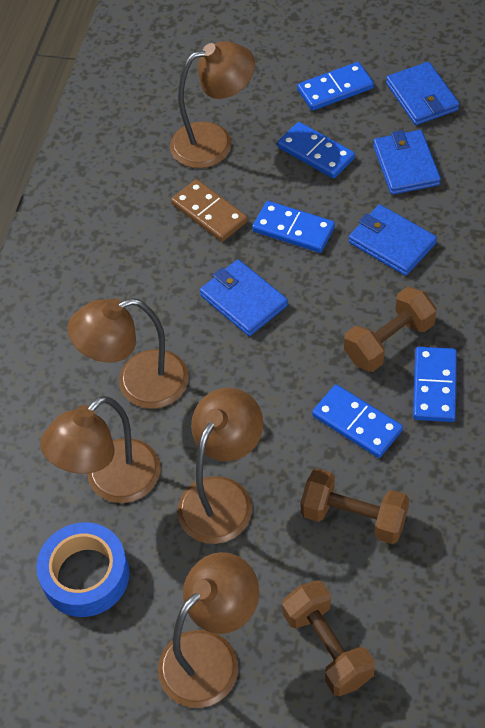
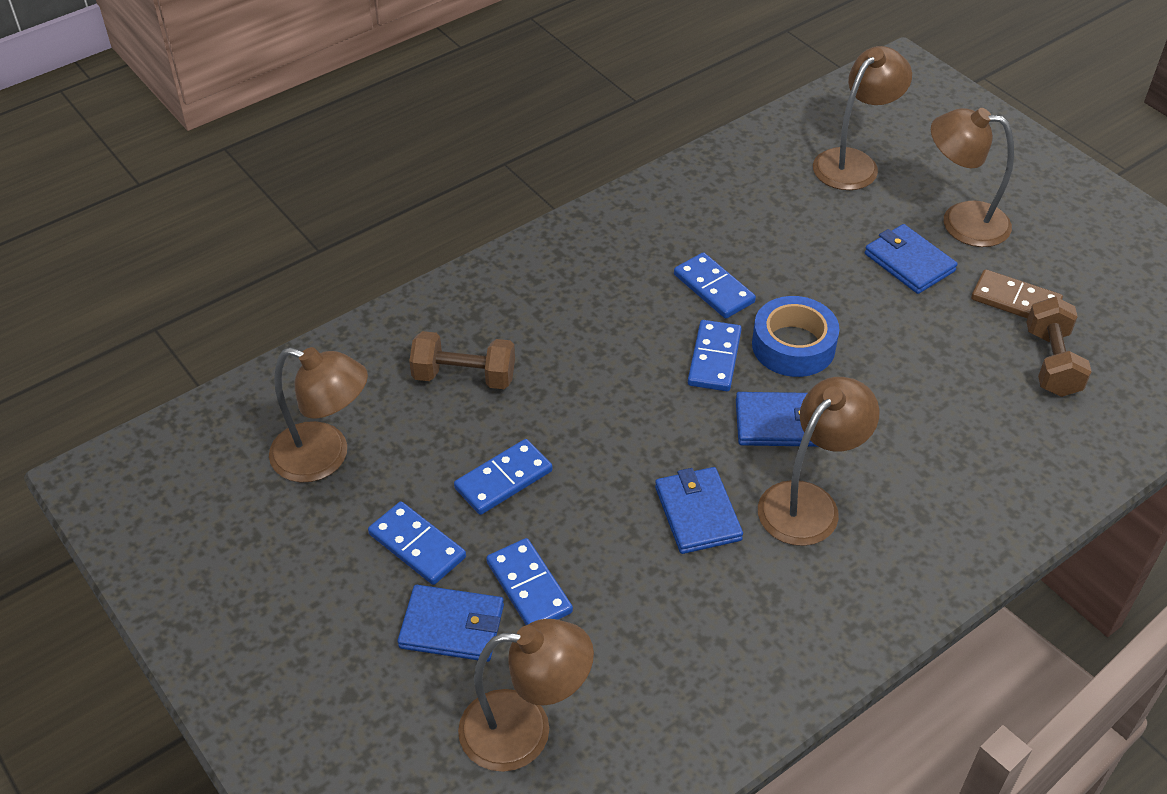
brown dumbbell: [282,580,375,696] [300,468,409,544] [344,287,437,372] = 3 -> [409,331,515,389] [1026,297,1092,397] = 2

